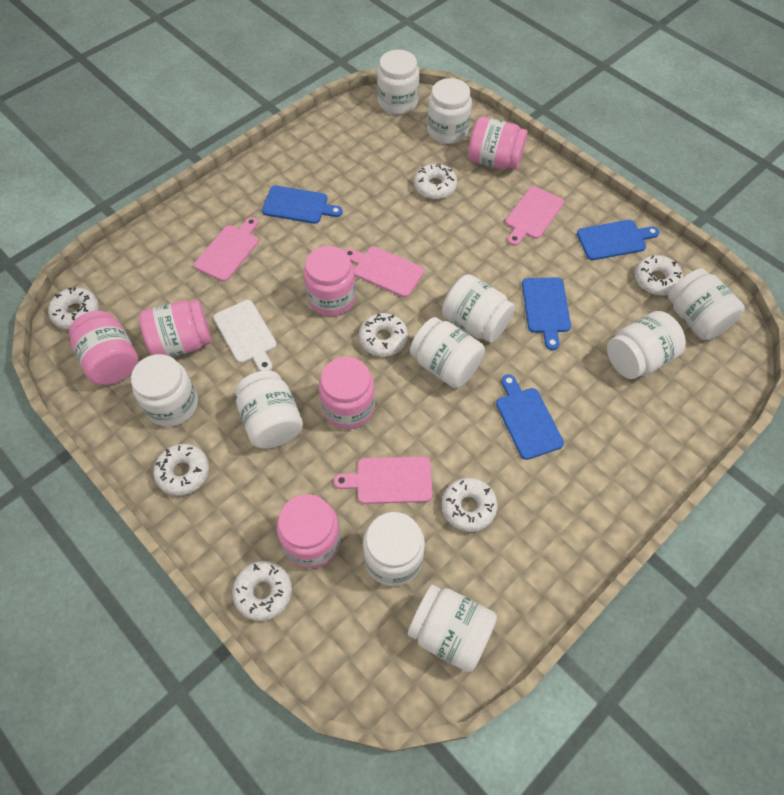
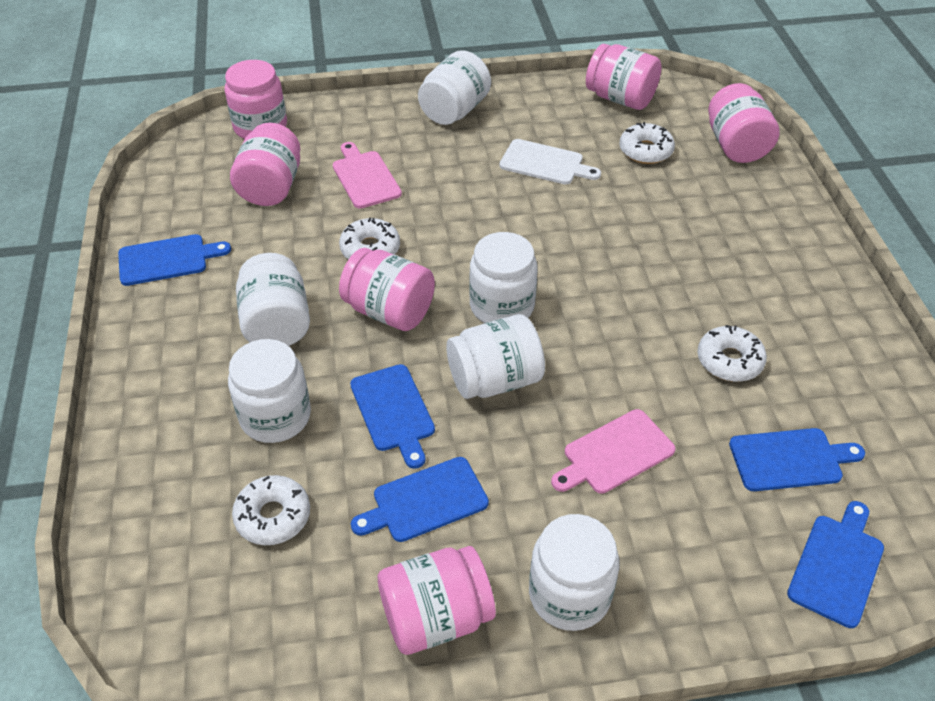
blue cutting board: [262,186,343,224] [496,374,564,460] [522,277,571,350] [577,220,659,260] = 4 -> [118,234,231,286] [350,364,435,469] [351,457,489,542] [729,428,865,491] [787,501,884,628] = 5
pink cutting board: [194,217,259,282] [334,456,432,504] [345,246,424,297] [505,186,564,246] = 4 -> [333,142,402,208] [551,409,676,493] = 2
white donut: [48,287,99,329] [153,444,209,496] [232,561,292,621] [359,313,408,357] [414,163,457,199] [442,478,498,532] [635,255,683,296] = 7 -> [232,475,310,545] [339,217,400,260] [619,122,675,164] [697,325,767,382] = 4
white jar: [131,354,198,427] [235,370,303,449] [363,512,425,586] [377,50,419,115] [408,585,497,672] [410,317,485,388] [427,78,472,144] [442,274,515,343] [607,311,686,379] [668,268,745,340] = 10 -> [228,339,311,443] [236,253,310,346] [418,50,491,125] [446,314,545,399] [469,232,538,323] [529,514,620,631] = 6

